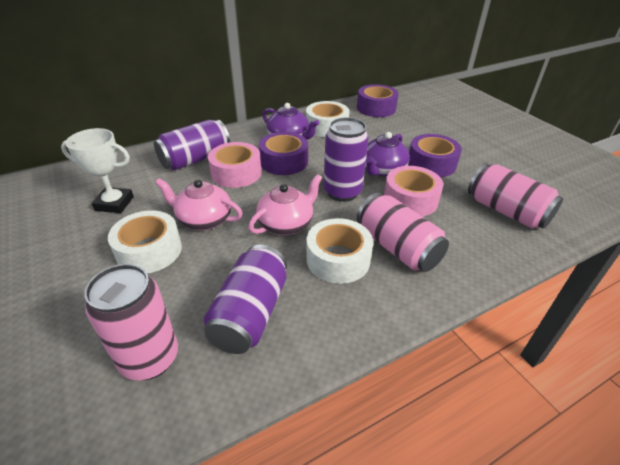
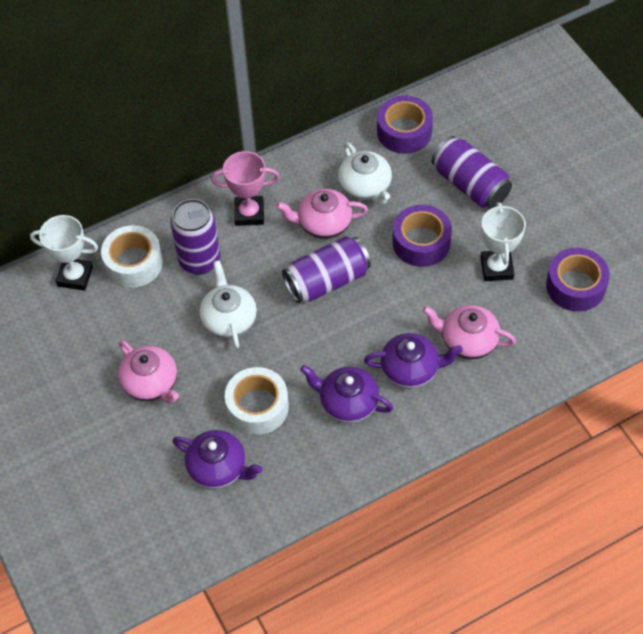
pink can: [84,264,178,380] [357,193,449,272] [468,163,563,229] = 3 -> none = 0
pink tape: [208,142,262,188] [384,166,443,216] = 2 -> none = 0
pink teapot: [155,178,243,230] [248,174,322,235] = 2 -> [118,340,179,404] [276,189,368,239] [422,305,516,359] = 3
pink trophy: none = 0 -> [211,151,280,226] = 1
purple teapot: [262,103,319,140] [365,132,410,177] = 2 -> [173,430,263,489] [300,365,393,423] [364,333,463,388] = 3
white tape: [108,211,182,273] [306,101,349,137] [306,218,373,284] = 3 -> [101,225,163,288] [225,367,289,435] = 2
white teapot: none = 0 -> [200,260,257,349] [338,142,392,205] = 2
white trophy: [61,128,134,213] = 1 -> [30,215,98,291] [481,202,526,281] = 2

